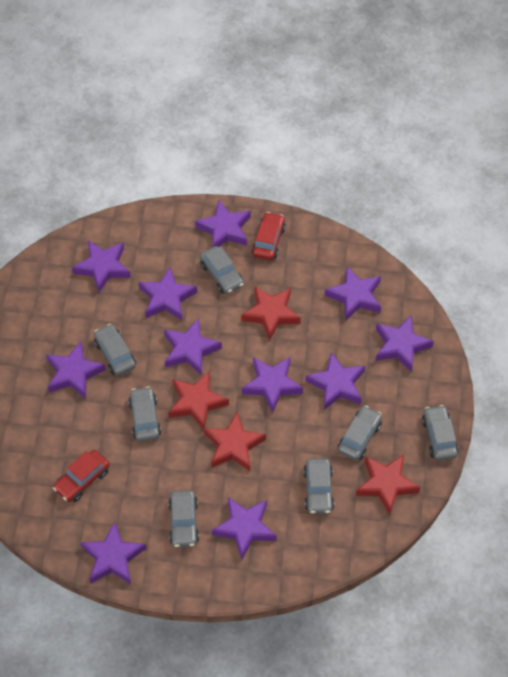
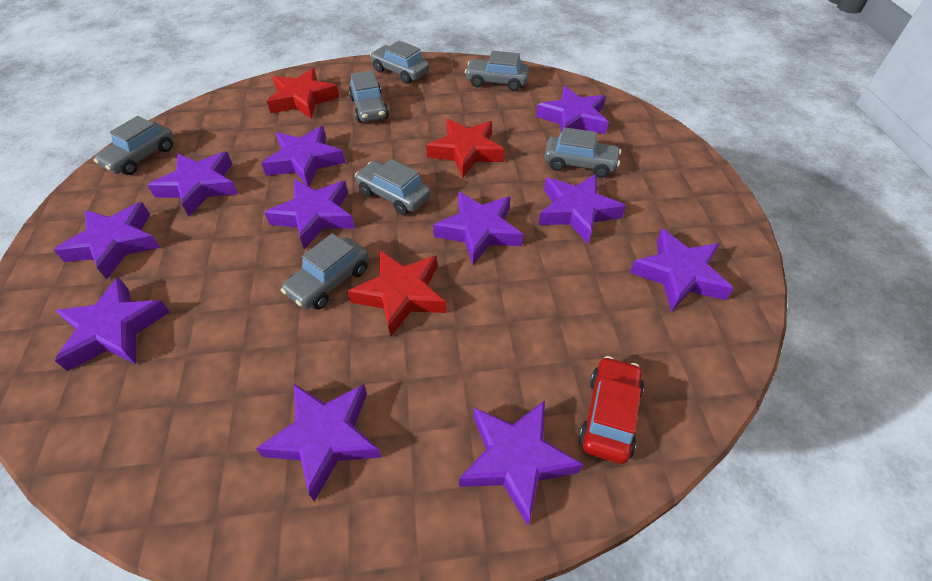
red car: [53,450,110,502] [251,212,286,260] = 2 -> [578,356,644,464] = 1
red star: [169,372,229,430] [204,411,266,471] [241,287,301,341] [356,455,420,515] = 4 -> [267,68,340,119] [347,250,446,337] [426,119,505,178] = 3

